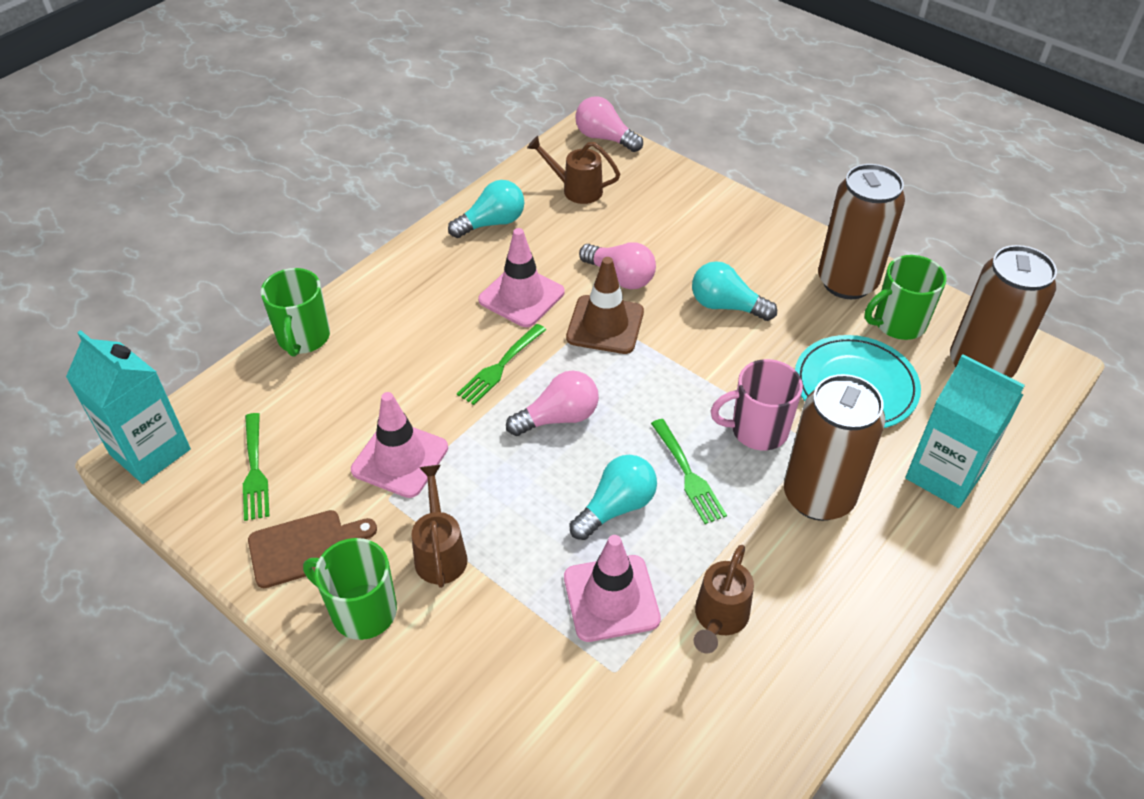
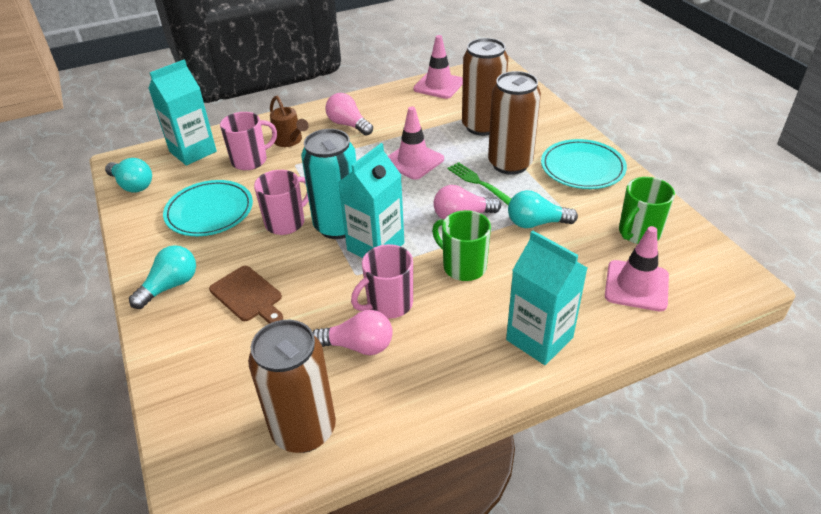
brown traffic cone: [566,257,644,354] = 1 -> none = 0
brown watering can: [412,465,467,588] [527,136,620,204] [694,545,754,653] = 3 -> [270,96,309,147] = 1
green fork: [243,413,270,521] [457,324,546,405] [651,419,727,524] = 3 -> [447,162,511,205] = 1
green mug: [261,268,330,356] [303,538,397,640] [865,255,947,340] = 3 -> [432,210,491,281] [619,177,675,244] = 2
pink mug: [711,359,803,451] = 1 -> [220,112,277,170] [254,170,309,235] [351,244,413,319] = 3
turquoise can: none = 0 -> [301,129,356,239] = 1
turquoise carton: [66,330,191,484] [905,354,1025,508] = 2 -> [148,60,217,166] [338,143,404,258] [506,230,587,365] = 3
turquoise plate: [795,335,921,428] = 1 -> [163,180,253,236] [541,139,627,189] = 2

